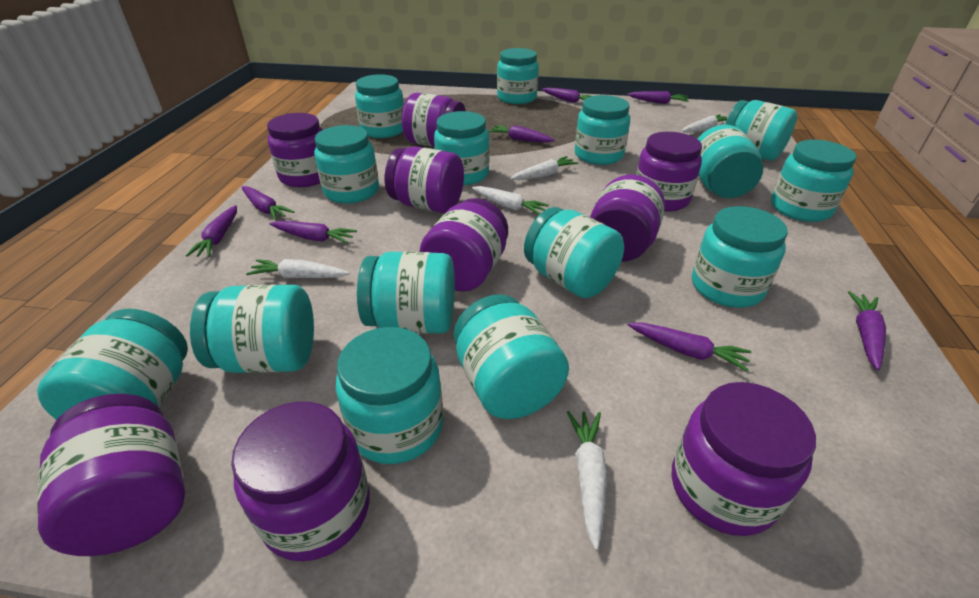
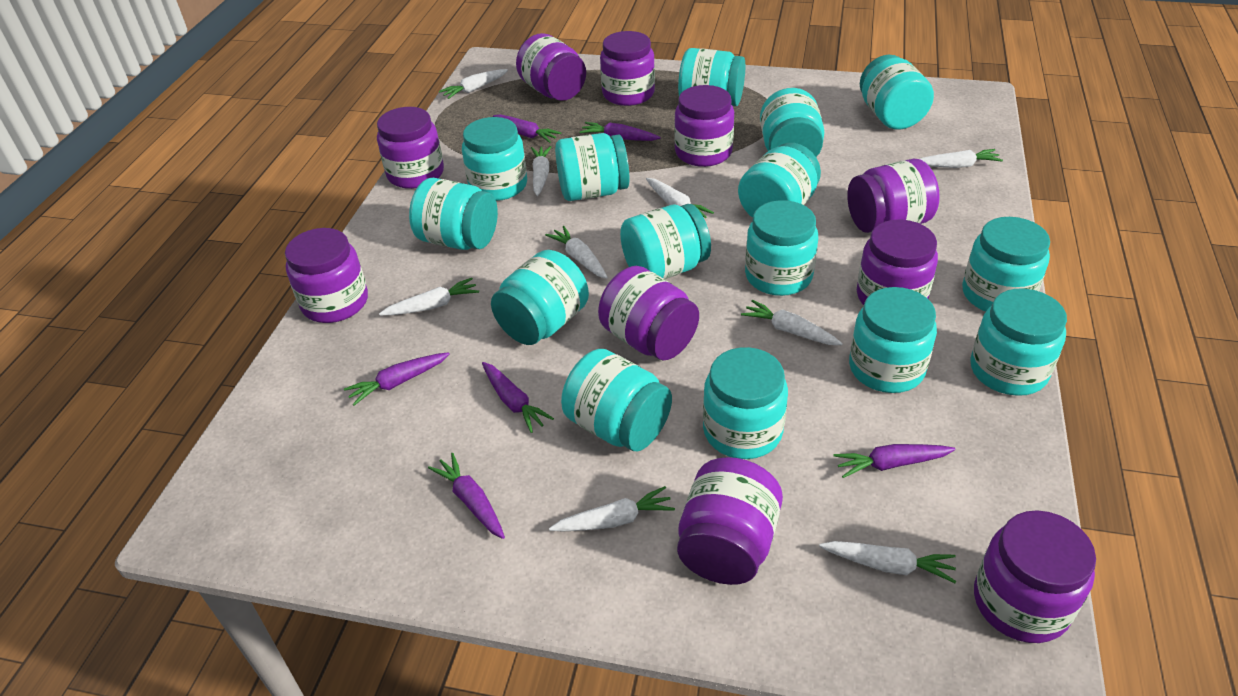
purple carrot: [186,205,237,257] [242,186,295,221] [270,221,357,243] [488,125,555,143] [542,88,591,103] [627,91,689,104] [628,322,751,372] [848,291,886,370] = 8 -> [344,352,450,406] [428,453,505,539] [482,362,554,433] [493,114,562,143] [580,122,660,141] [834,444,956,478] = 6
purple jar: [37,394,185,556] [231,402,370,561] [267,113,323,187] [385,146,464,213] [402,93,466,147] [420,198,508,292] [590,174,665,261] [636,132,702,212] [672,382,816,536] = 9 -> [285,228,368,323] [377,107,444,189] [516,33,586,101] [598,266,699,360] [600,31,655,106] [674,85,734,167] [677,457,783,585] [847,159,940,233] [857,220,938,305] [974,510,1096,643] = 10
white carrot: [246,259,350,278] [472,186,549,215] [511,156,579,180] [567,411,607,550] [682,114,727,133] = 5 -> [379,278,479,315] [439,69,508,99] [531,146,551,196] [545,226,608,279] [549,486,675,531] [646,178,714,218] [741,300,843,345] [819,541,956,583] [920,149,1003,168] = 9

